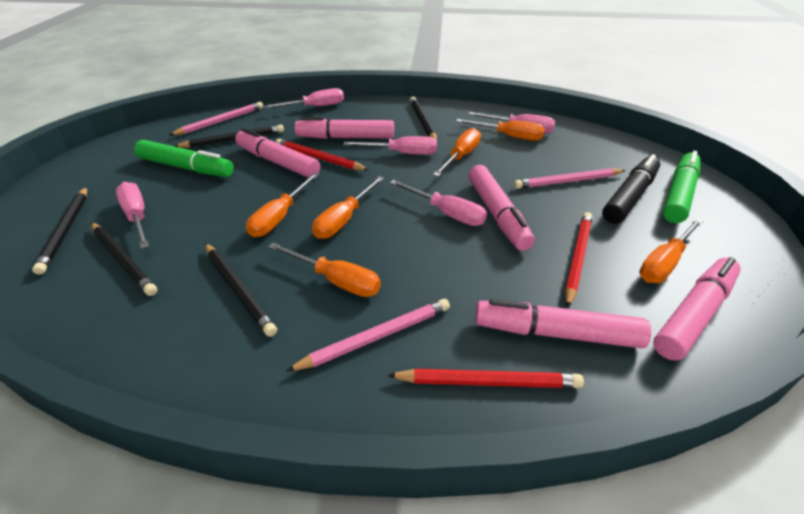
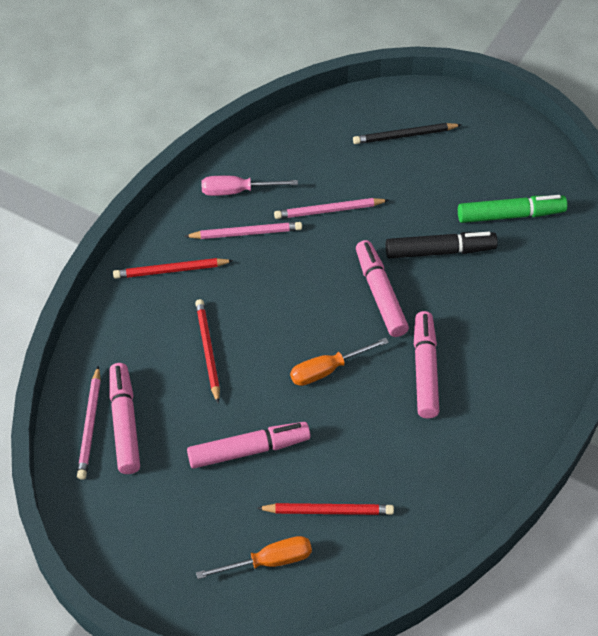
black pencil: [32,187,87,275] [91,222,157,296] [174,125,284,148] [205,243,277,337] [410,97,437,140] = 5 -> [353,123,462,144] = 1
green marker: [134,140,234,177] [663,151,701,223] = 2 -> [458,195,568,223] = 1
orange screwdriver: [246,173,319,237] [268,243,381,297] [312,176,384,239] [433,128,481,177] [456,119,545,141] [639,218,703,283] = 6 -> [196,536,312,579] [290,338,389,386] = 2
pink marker: [235,128,320,178] [295,117,394,139] [468,165,535,251] [475,299,651,348] [653,257,741,361] = 5 -> [110,363,140,474] [187,422,310,469] [356,240,409,337] [414,311,439,418] = 4
pink screwdriver: [116,182,149,249] [264,88,344,108] [344,136,437,155] [390,180,487,226] [469,112,555,134] = 5 -> [201,176,298,196] = 1

